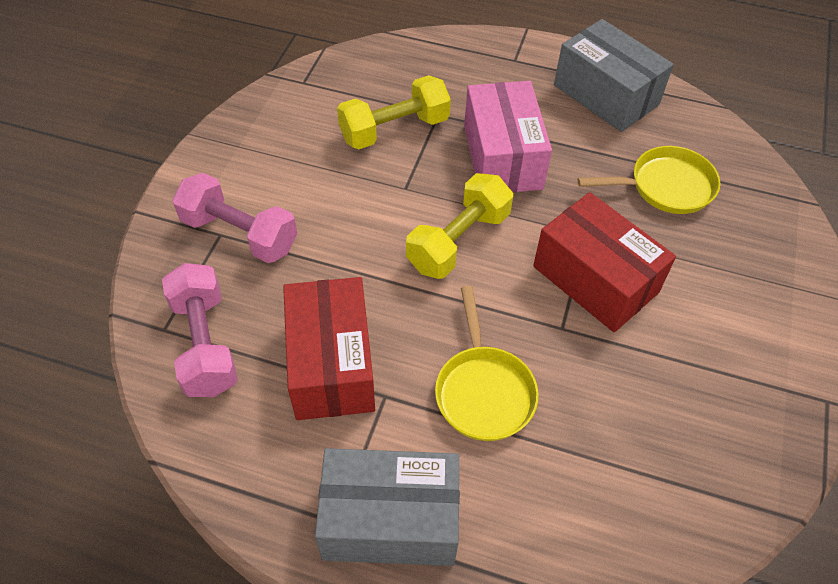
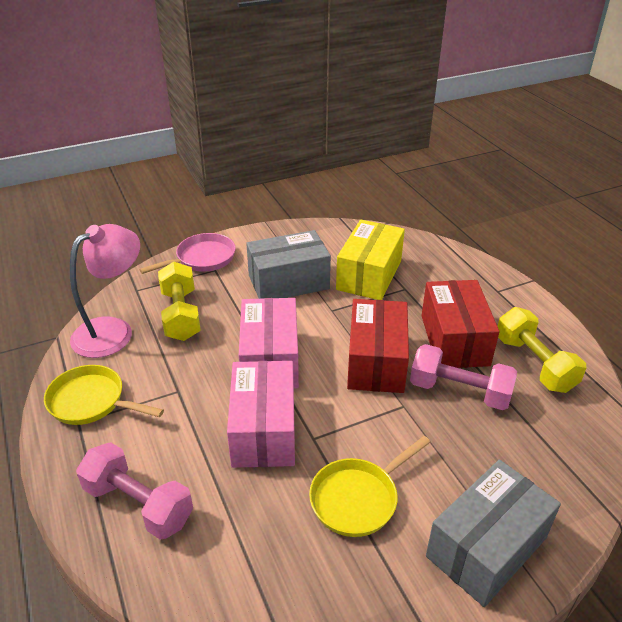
pink box: [464,81,552,193] = 1 -> [227,361,295,468] [239,298,299,388] = 2
pink lamp: none = 0 -> [70,224,140,358] = 1
pink pan: none = 0 -> [139,233,236,274] = 1
yellow box: none = 0 -> [336,220,405,300] = 1

